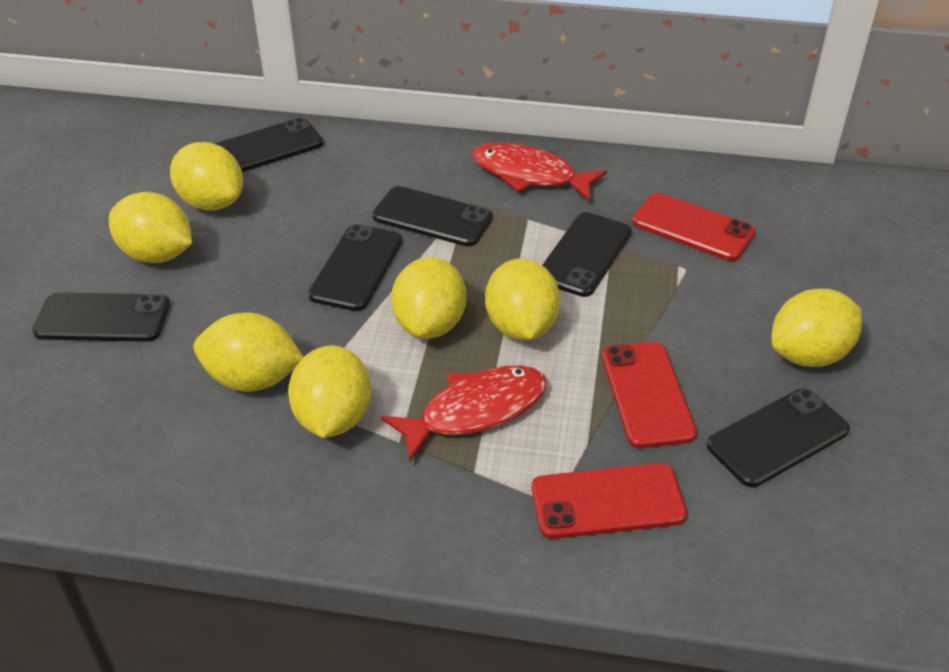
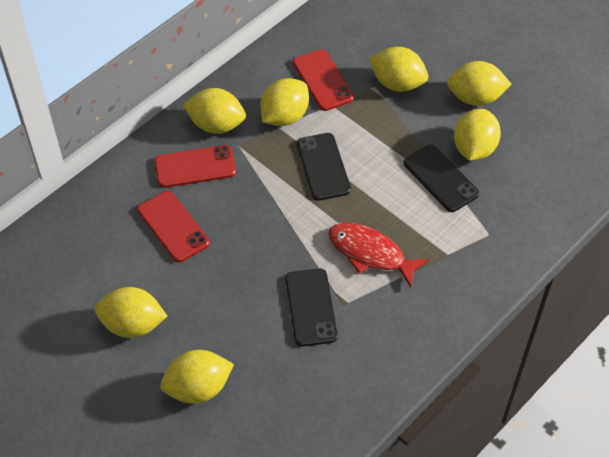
black phone: [32,292,170,342] [215,117,323,172] [308,224,402,311] [372,186,493,246] [542,212,631,297] [707,388,850,487] = 6 -> [285,269,338,347] [297,133,351,201] [404,145,479,212] = 3
red fish: [381,365,547,462] [472,143,607,200] = 2 -> [328,223,429,288] = 1

